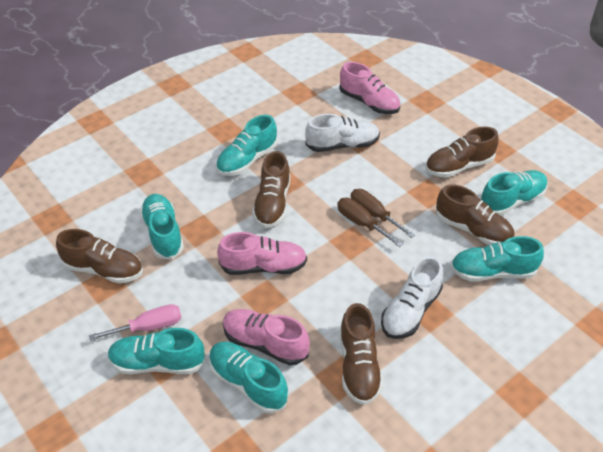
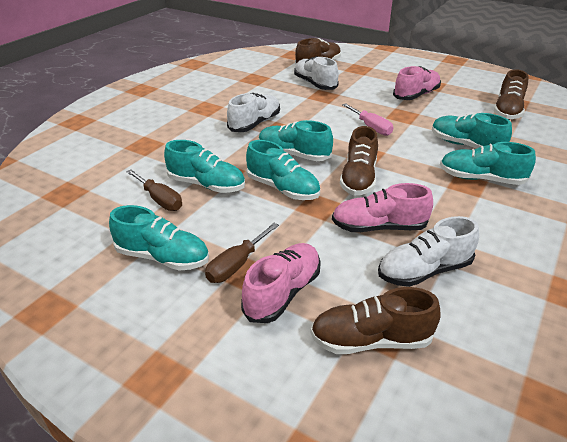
brown shoe: [56,229,143,283] [252,151,290,228] [340,303,383,405] [425,127,499,178] [436,184,515,245] = 5 -> [295,38,341,64] [310,287,441,354] [340,126,378,196] [493,69,529,120] = 4
white shoe: [305,114,380,152] [381,256,443,339] = 2 -> [227,93,280,132] [294,56,339,90] [378,216,479,287] = 3

